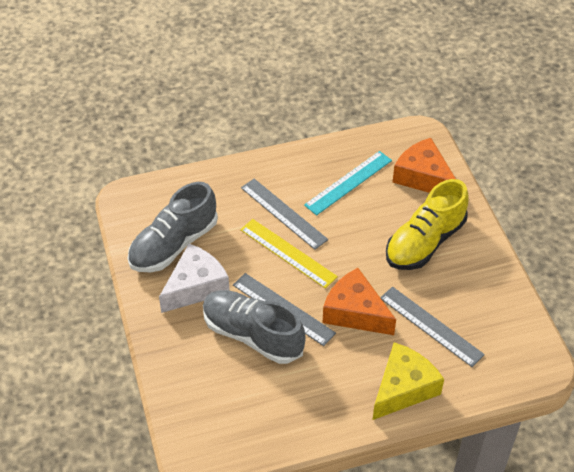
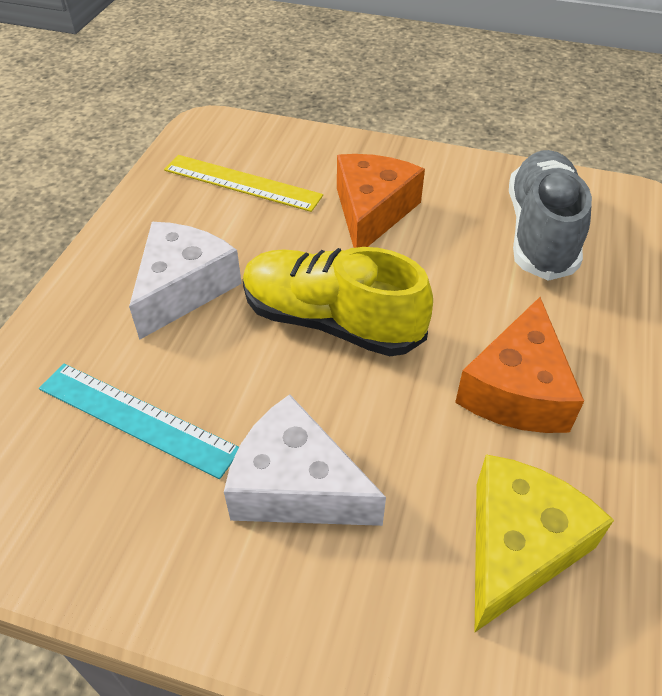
grey ruler: [233,273,336,346] [241,179,328,250] [380,287,485,367] = 3 -> none = 0
grey shoe: [128,182,218,272] [203,290,306,364] = 2 -> [509,150,592,281] = 1
white cheese: [159,244,230,313] = 1 -> [129,222,242,340] [224,394,386,526] = 2

